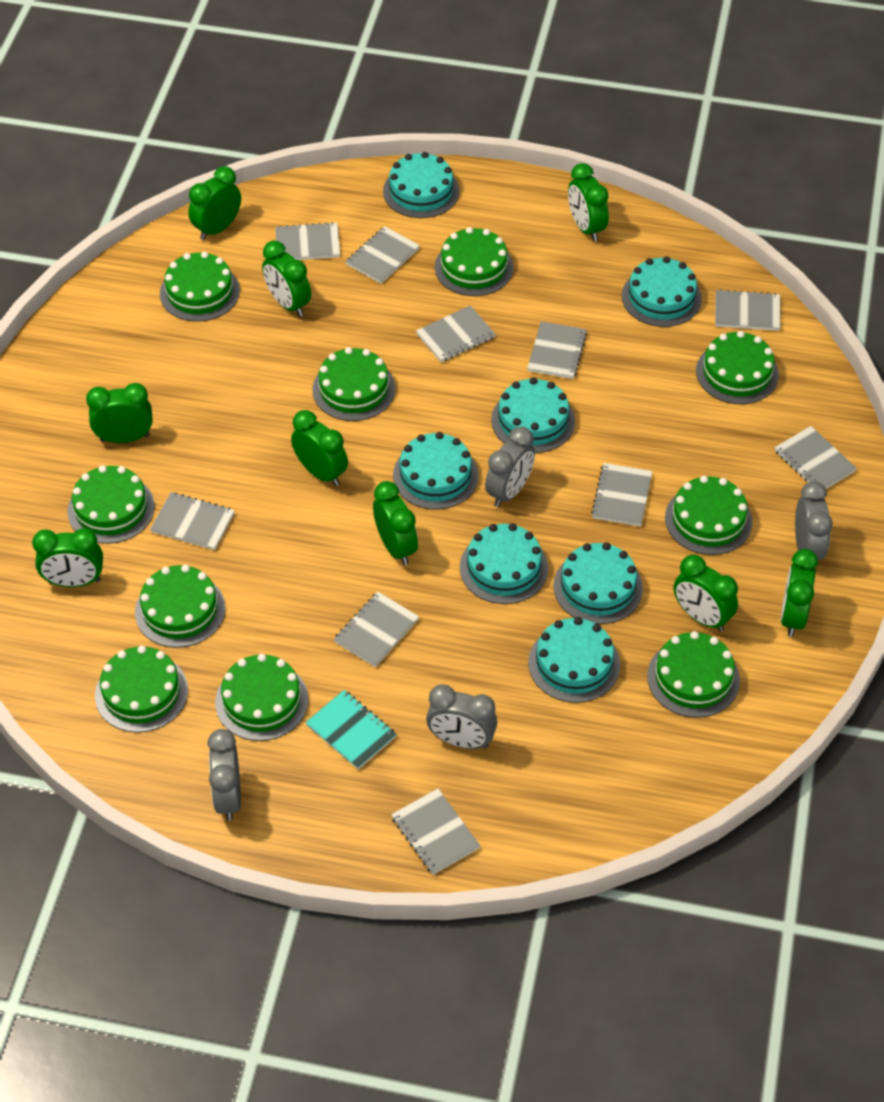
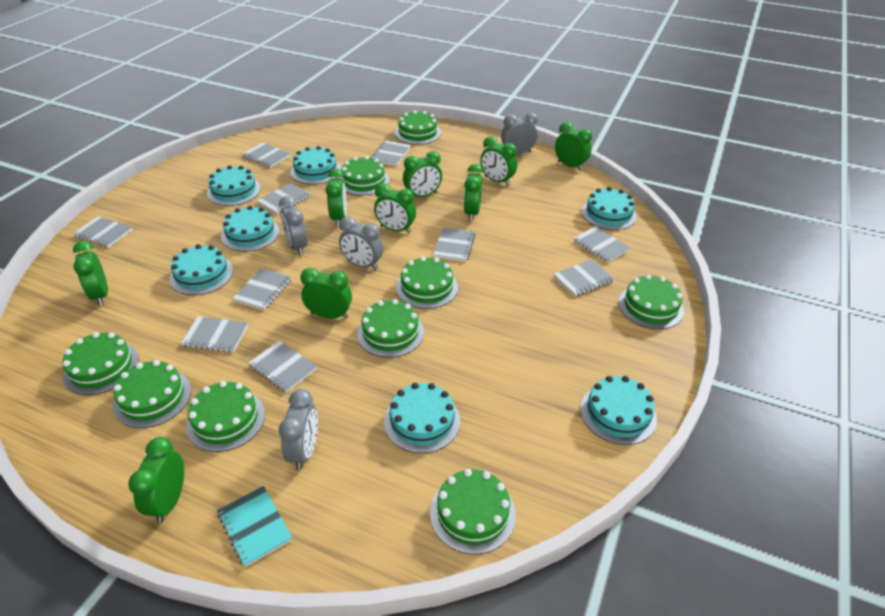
green cake: [68,465,155,544] [95,645,188,733] [135,565,225,648] [160,251,240,321] [215,654,308,741] [313,347,395,421] [435,227,514,296] [647,631,740,717] [665,476,752,555] [696,331,779,404] = 10 -> [62,332,139,395] [113,360,191,428] [186,381,265,452] [339,156,390,196] [357,299,424,357] [395,110,441,145] [396,256,458,309] [430,469,516,554] [618,274,684,329] = 9

